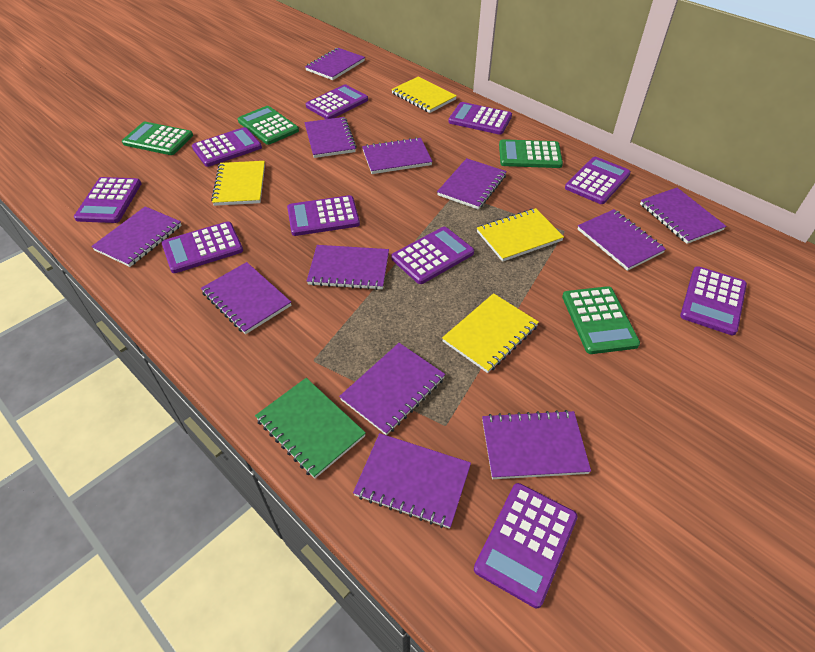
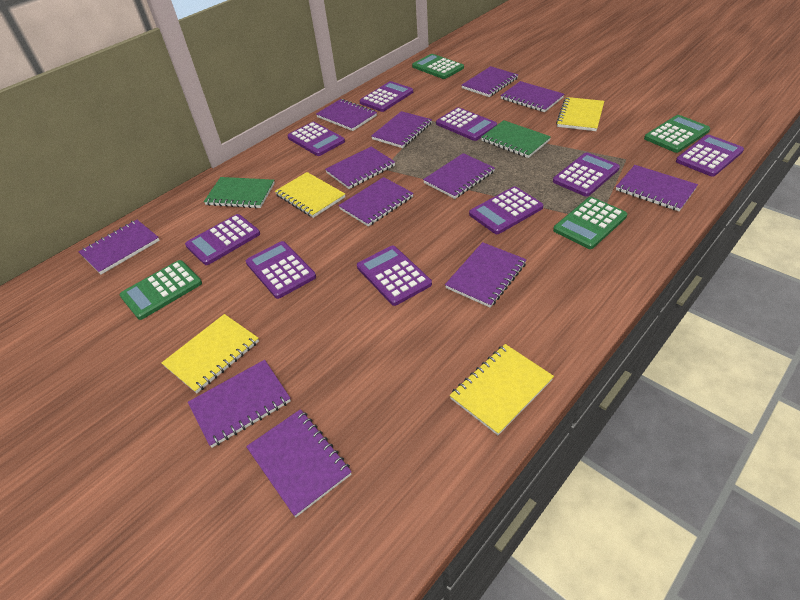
green notebook: [255,378,366,479] = 1 -> [204,177,275,208] [481,120,551,158] = 2
purple calculator: [74,177,142,223] [162,221,243,273] [192,127,262,167] [287,195,360,236] [306,84,368,119] [391,227,474,284] [448,102,512,135] [474,483,578,608] [565,157,631,204] [680,266,747,335] = 10 -> [185,214,260,265] [246,241,316,299] [287,122,345,156] [357,245,432,306] [359,81,413,112] [436,107,497,141] [469,186,543,234] [553,152,620,197] [676,135,744,177] = 9

